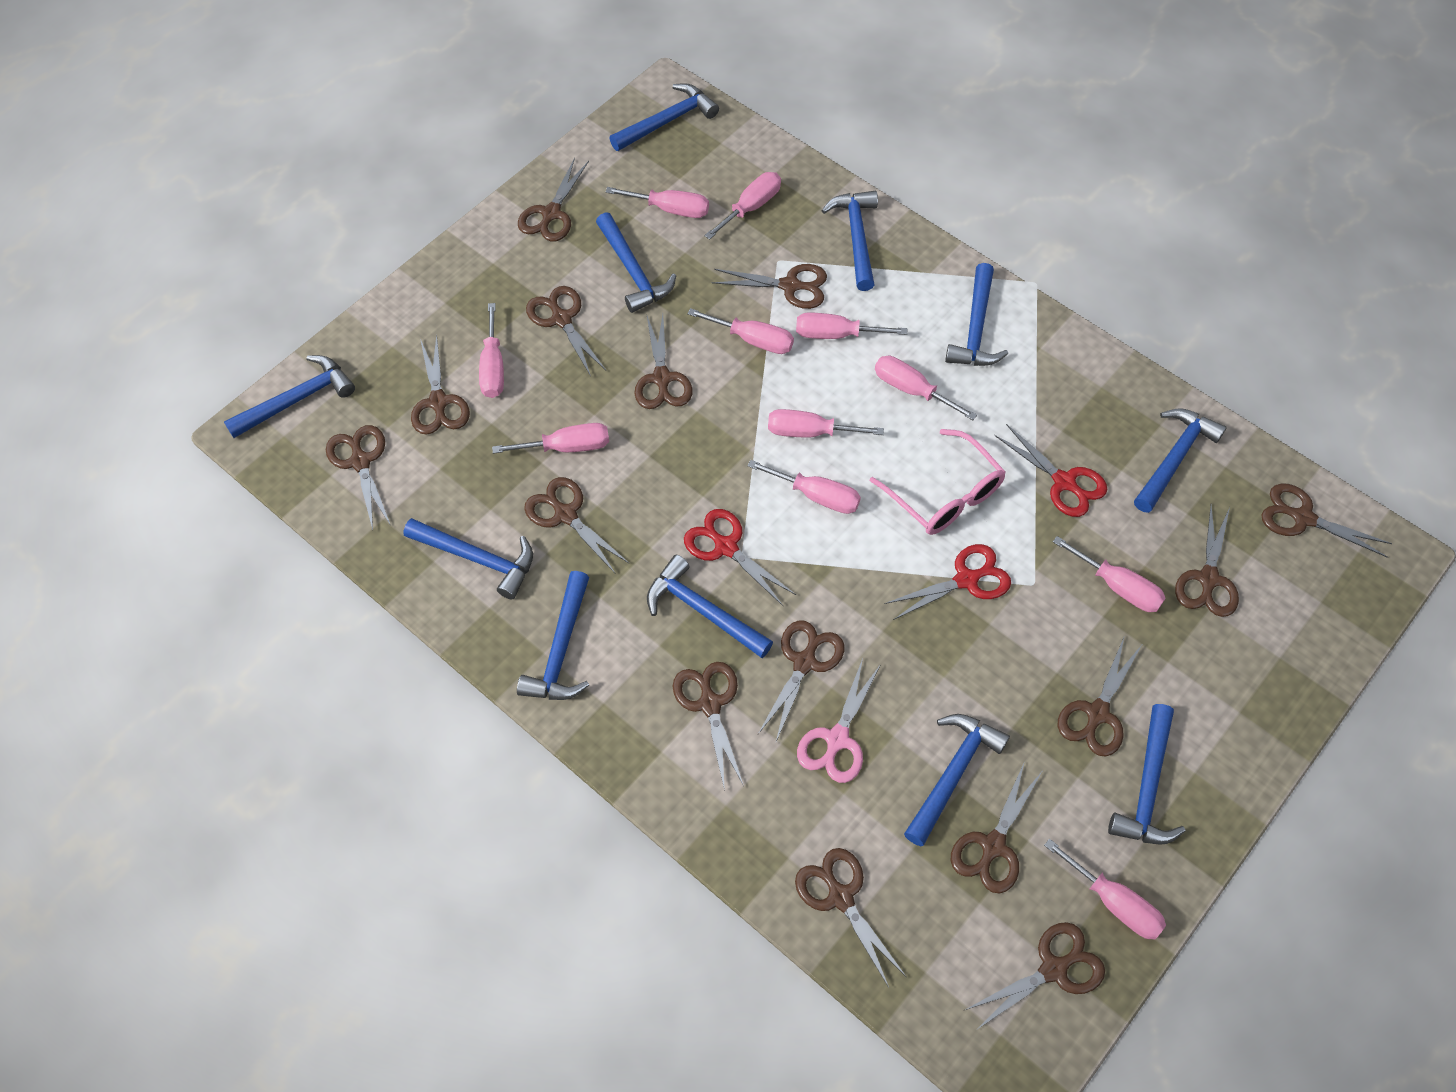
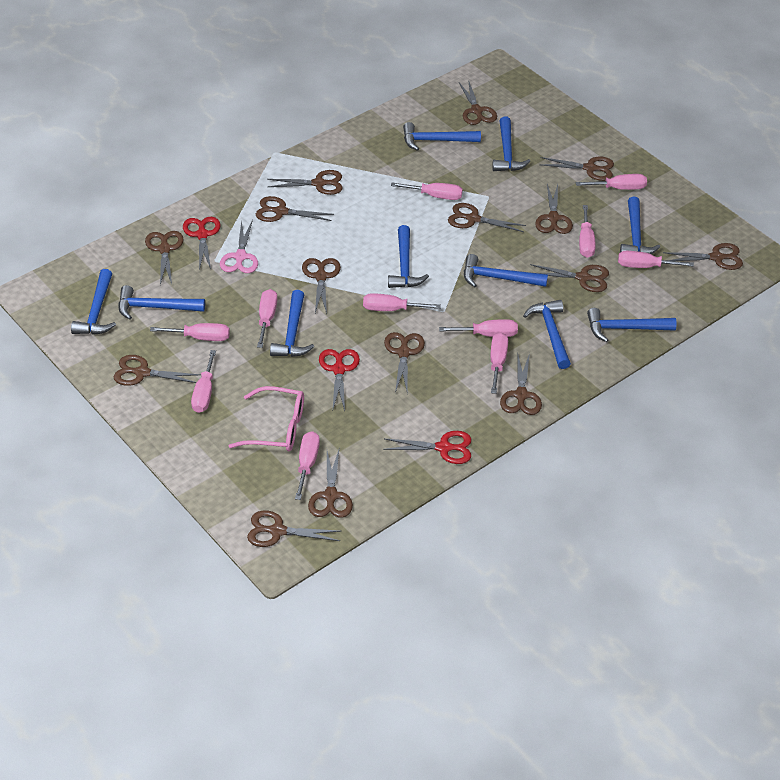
blue hammer: [224,355,355,438] [403,518,533,599] [517,571,589,700] [596,212,676,313] [609,83,719,151] [647,555,773,658] [822,191,878,291] [904,714,1010,846] [945,263,1008,366] [1108,704,1185,845] [1134,408,1227,513] = 11 -> [71,269,116,335] [118,285,205,320] [270,290,314,357] [388,225,429,288] [403,122,481,151] [464,254,548,287] [492,116,530,171] [523,300,571,369] [587,308,677,342] [620,197,660,254] = 10

